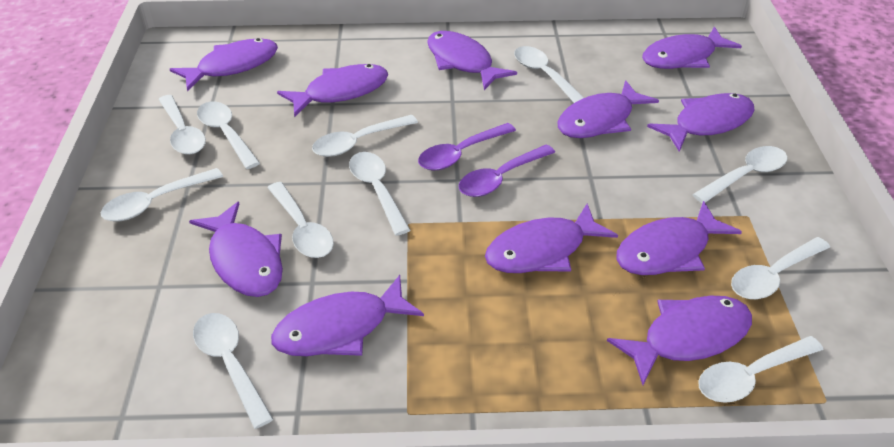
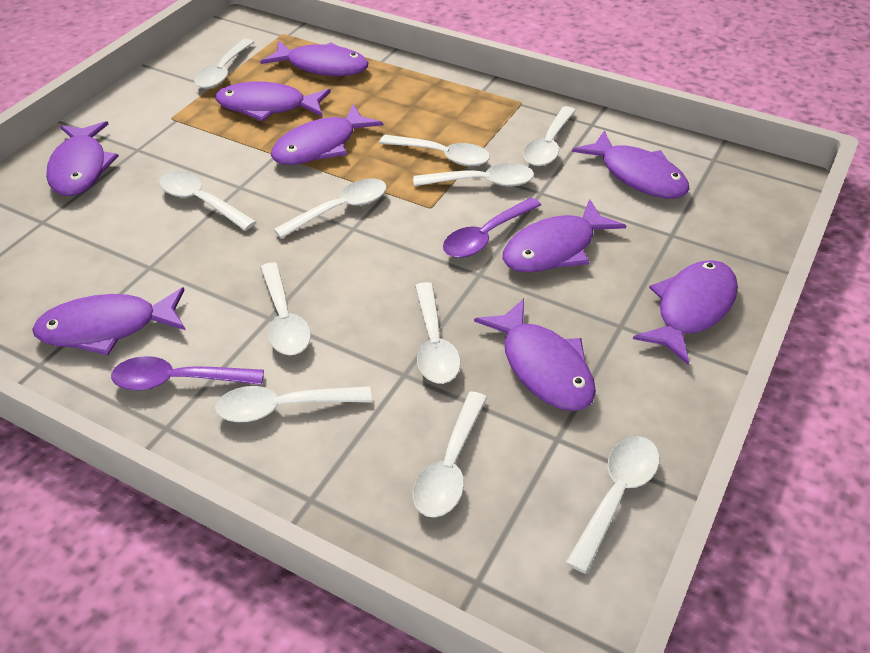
purple fish: [170,38,278,92] [189,202,283,297] [271,275,424,356] [277,64,388,117] [427,31,517,90] [485,204,618,273] [558,80,659,138] [607,296,752,385] [616,201,742,275] [642,26,742,69] [647,93,755,152] = 11 -> [32,287,185,355] [46,121,119,196] [215,82,331,122] [260,40,368,76] [271,104,383,165] [474,298,596,411] [503,199,626,272] [572,130,689,198] [633,260,738,365] = 9

